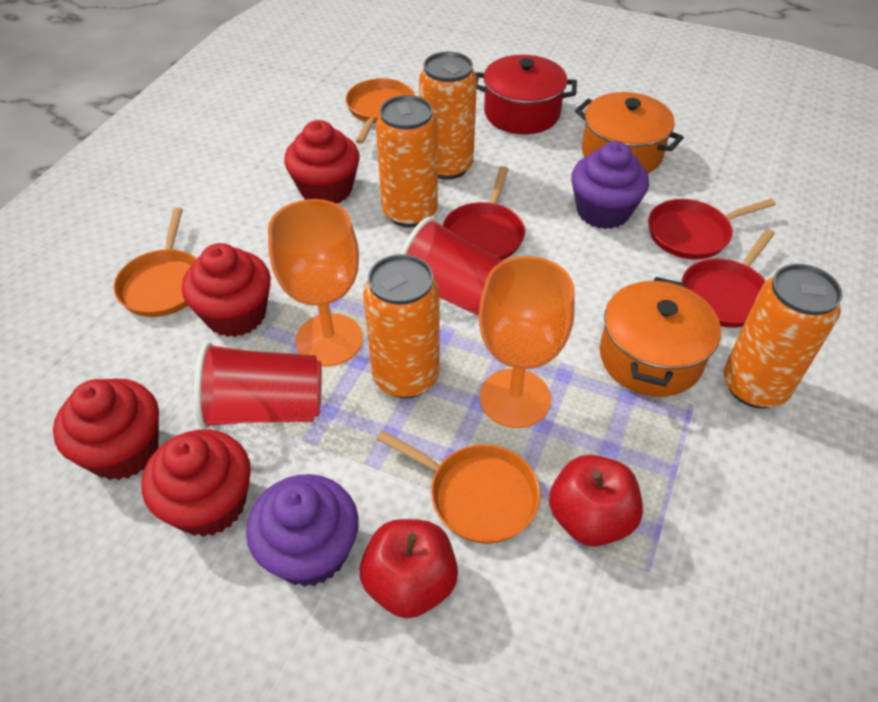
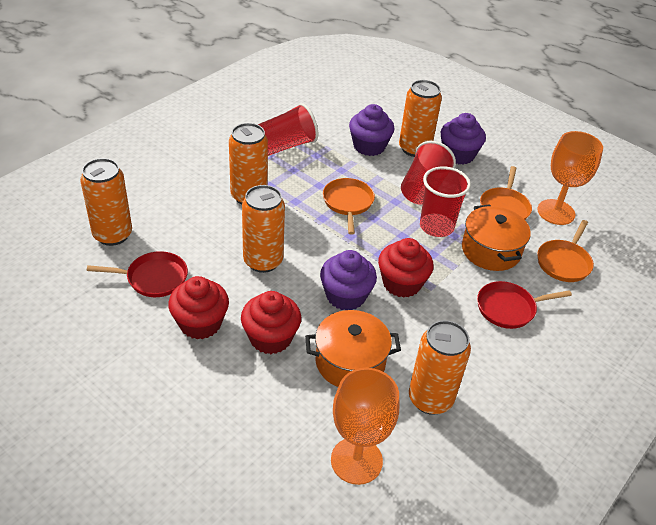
orange can: [363,254,440,398] [376,95,438,227] [419,52,477,180] [723,264,842,408] = 4 -> [80,158,132,246] [229,123,268,205] [242,185,285,273] [399,80,442,157] [409,320,471,415] = 5
purple cupcake: [246,474,359,587] [571,141,649,229] = 2 -> [320,250,377,310] [349,104,395,156] [440,113,486,165] = 3
red apple: [360,519,458,618] [549,455,643,546] = 2 -> none = 0
red cup: [194,342,322,429] [401,217,503,316] = 2 -> [258,103,318,156] [401,141,456,205] [420,166,471,237] = 3
red cupcake: [53,379,159,480] [142,430,251,537] [182,243,271,337] [284,120,360,204] = 4 -> [168,276,229,339] [241,291,301,354] [378,238,434,298] = 3
red pan: [443,166,525,260] [648,199,776,260] [681,229,775,328] = 3 -> [87,251,188,297] [477,281,572,329] = 2
red pot: [475,55,577,134] = 1 -> none = 0

